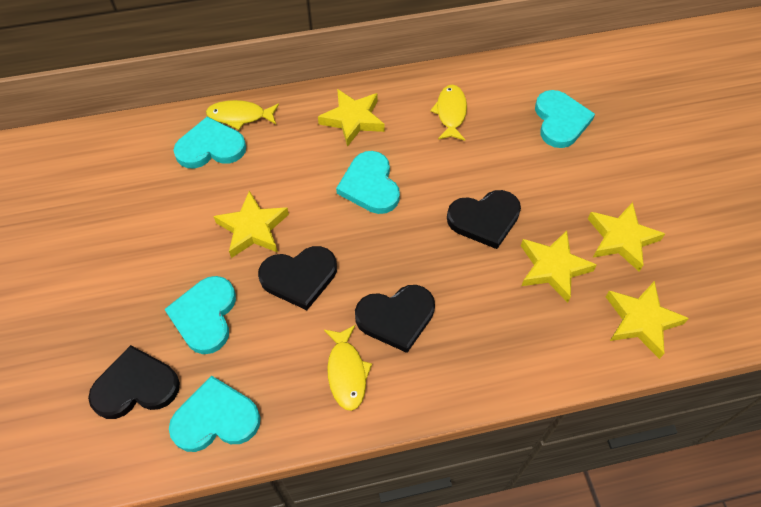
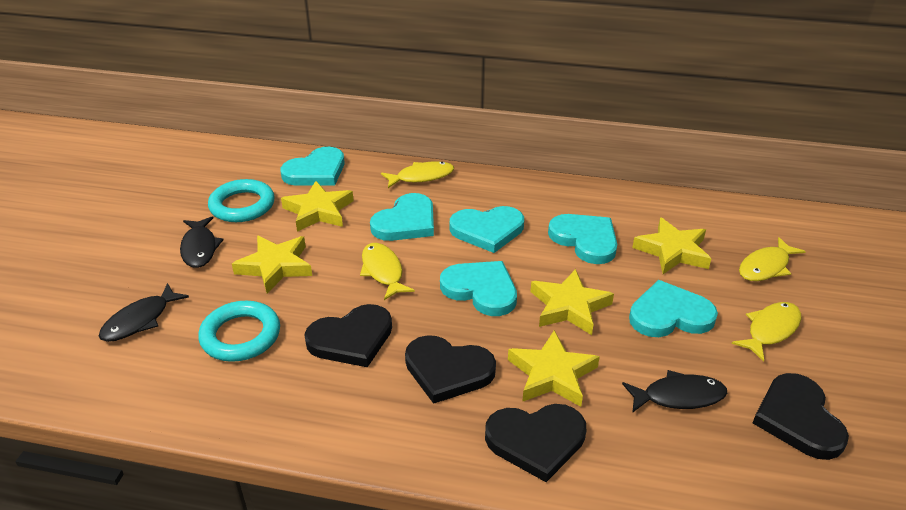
black fish: none = 0 -> [99,283,189,342] [180,216,224,268] [622,370,727,413] = 3
turquoise heart: [164,276,236,354] [169,375,261,452] [173,117,246,168] [336,151,400,214] [535,90,595,148] = 5 -> [281,147,345,186] [370,193,434,241] [440,261,517,316] [450,206,524,253] [548,214,617,264] [629,280,718,337] = 6
turquoise ring: none = 0 -> [198,301,280,362] [208,179,275,222] = 2
yellow fish: [206,100,279,130] [324,325,372,411] [430,84,467,141] = 3 -> [360,243,415,300] [381,161,454,188] [731,302,801,362] [739,237,806,281] = 4

